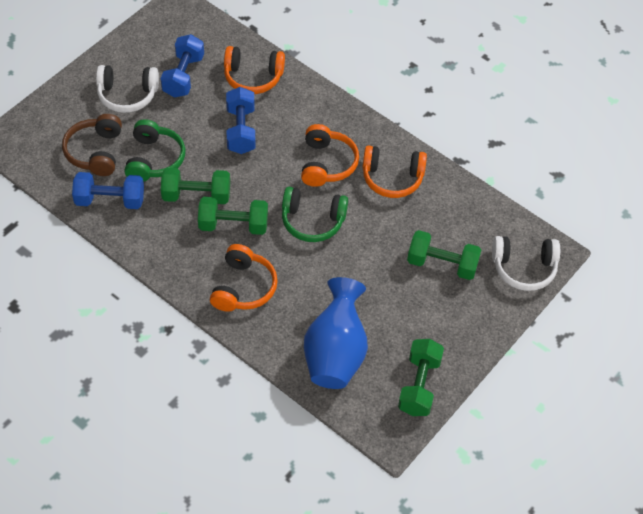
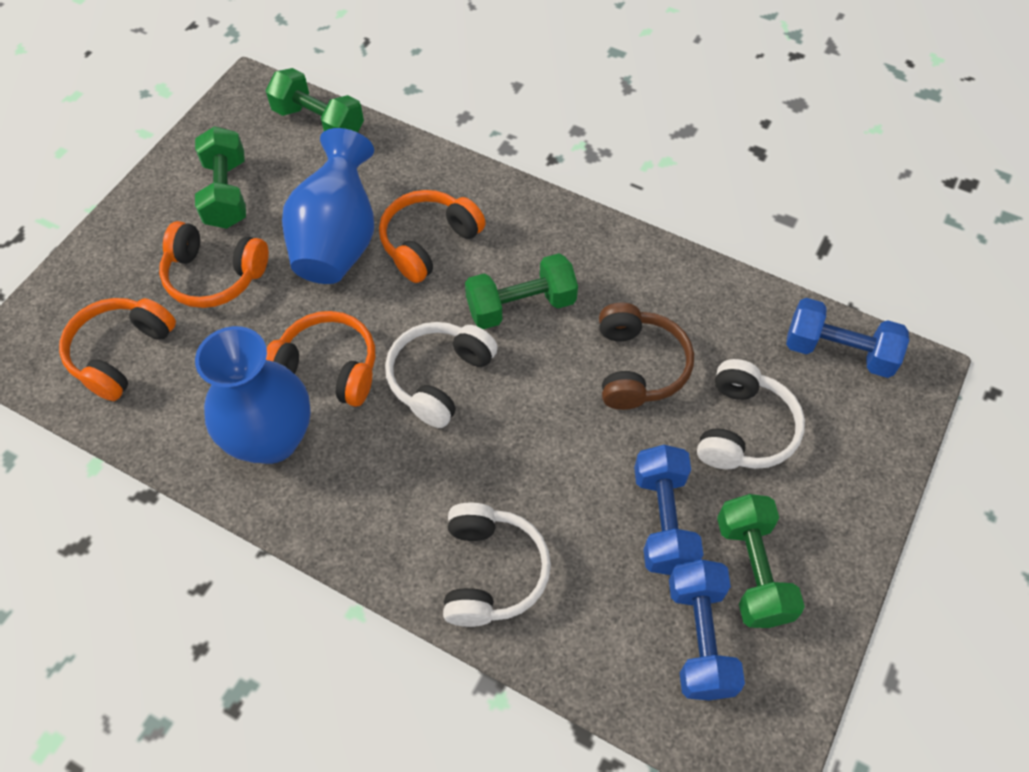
blue vase: [304,277,368,389] = 1 -> [195,326,311,464] [282,128,374,284] = 2
green headphones: [124,119,185,182] [282,187,348,242] = 2 -> none = 0
white headphones: [96,65,159,113] [492,236,560,291] = 2 -> [385,322,498,428] [443,503,551,627] [697,359,805,469] = 3

